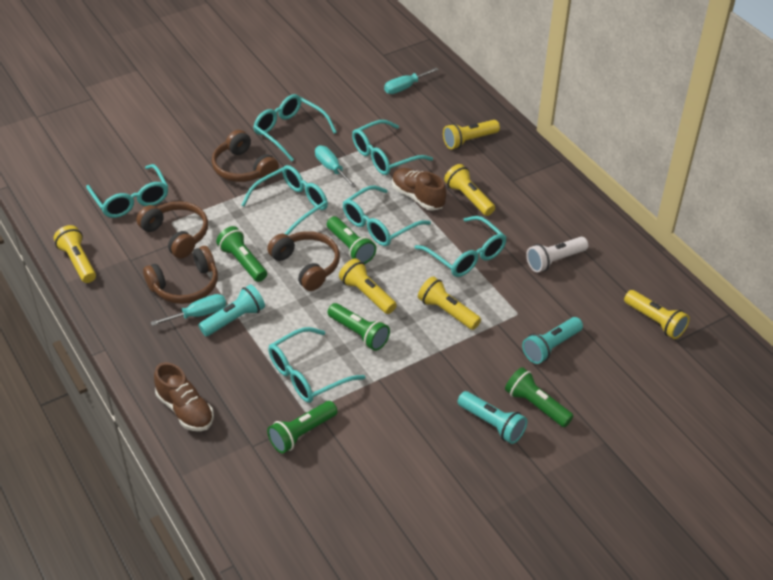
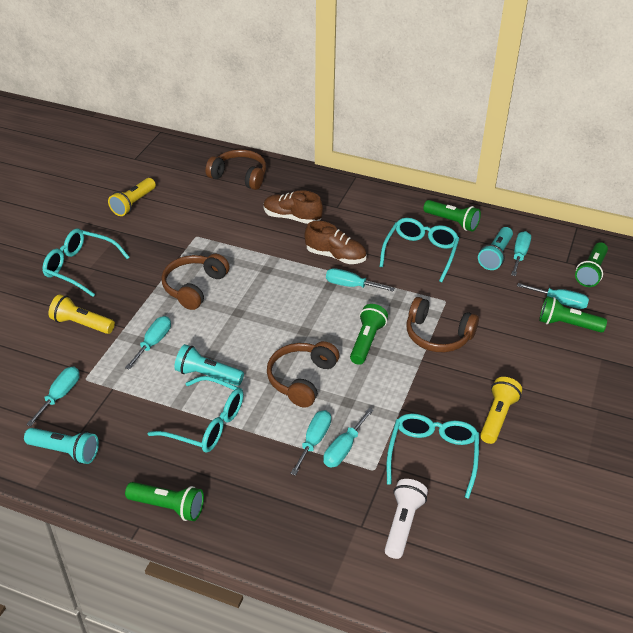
turquoise glasses: [86,164,168,218] [241,165,328,235] [253,94,337,161] [268,327,366,403] [343,185,431,246] [352,120,433,175] [414,216,507,277] = 7 -> [43,228,130,297] [147,376,243,453] [379,218,460,282] [387,414,479,499] = 4
turquoise screwdriver: [150,294,226,326] [315,145,356,188] [384,67,439,94] = 3 -> [26,367,80,427] [125,316,171,370] [290,410,331,476] [323,408,374,467] [326,268,395,292] [511,231,531,276] [517,283,589,309] = 7
yellow flashlight: [54,225,96,283] [339,258,397,314] [418,276,481,330] [443,120,500,149] [444,164,495,216] [624,290,690,339] = 6 -> [49,294,115,334] [108,178,156,216] [480,377,522,444] = 3

